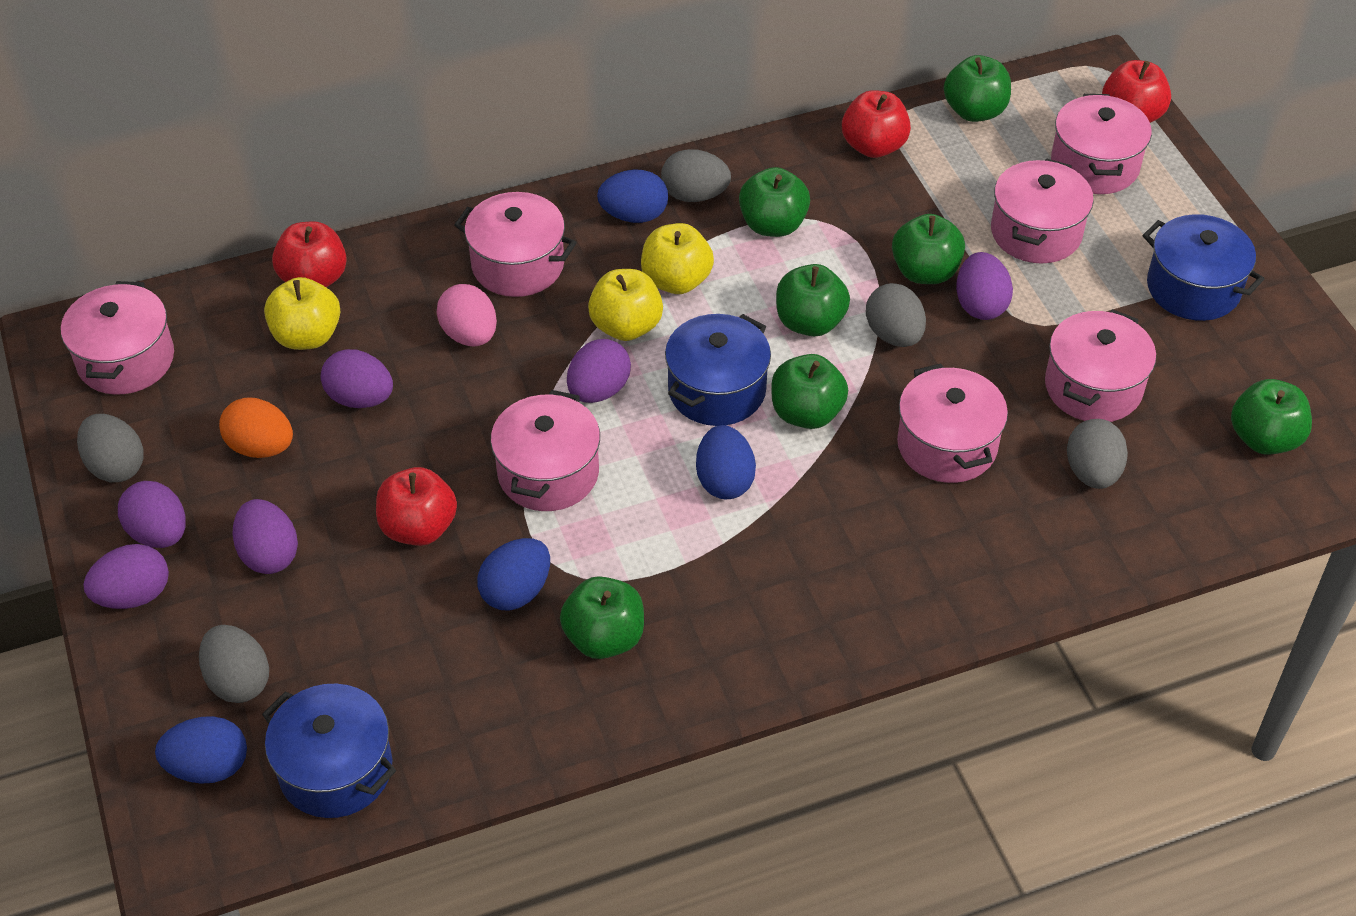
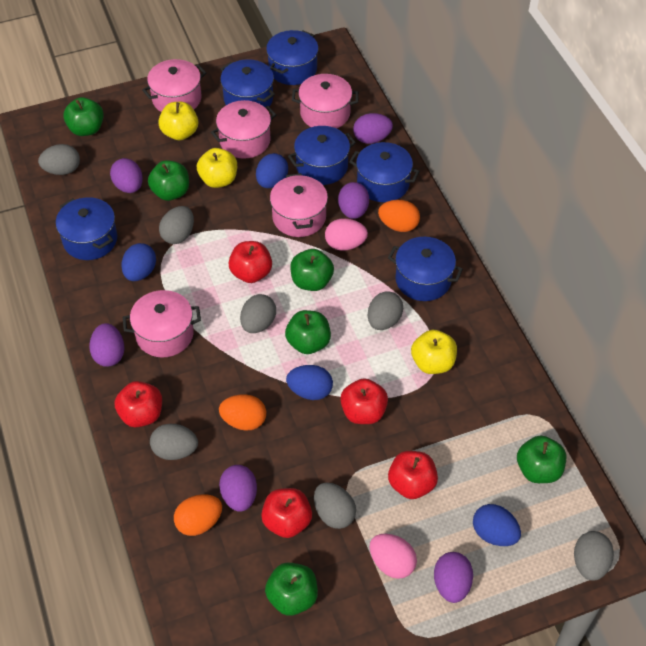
blue pot: [262,684,396,818] [665,314,771,426] [1143,214,1264,321] = 3 -> [56,197,117,260] [220,59,275,107] [266,30,319,85] [288,126,356,185] [349,142,420,202] [388,237,463,301] = 6
green apple: [560,576,644,659] [739,167,810,237] [771,354,848,429] [776,264,850,336] [892,214,965,284] [944,55,1011,122] [1231,379,1312,455] = 7 -> [63,97,104,136] [148,160,189,201] [265,563,318,616] [285,310,331,354] [290,249,334,291] [517,436,566,483] = 6
grey egg: [77,414,144,482] [199,625,269,703] [661,149,731,202] [866,283,926,347] [1067,419,1128,489] = 5 -> [38,144,80,175] [150,424,198,460] [159,206,194,244] [240,294,276,333] [314,482,356,529] [368,291,403,330] [574,531,614,581] = 7
orange egg: [219,397,293,458] = 1 -> [174,494,222,536] [219,394,266,431] [378,200,420,232] = 3
pink egg: [437,284,497,346] = 1 -> [325,218,368,251] [369,534,417,579] = 2
pink pot: [61,281,174,395] [455,192,577,297] [491,390,600,511] [897,363,1008,483] [991,159,1094,264] [1045,309,1156,422] [1051,94,1152,194] = 7 -> [123,290,201,357] [142,59,206,112] [211,100,276,159] [270,173,328,237] [292,74,359,129] = 5
red apple: [272,221,347,287] [376,467,457,546] [842,90,911,158] [1102,60,1171,123] = 4 -> [115,381,162,428] [228,241,272,283] [261,488,312,538] [340,378,388,424] [388,451,438,499] = 5

